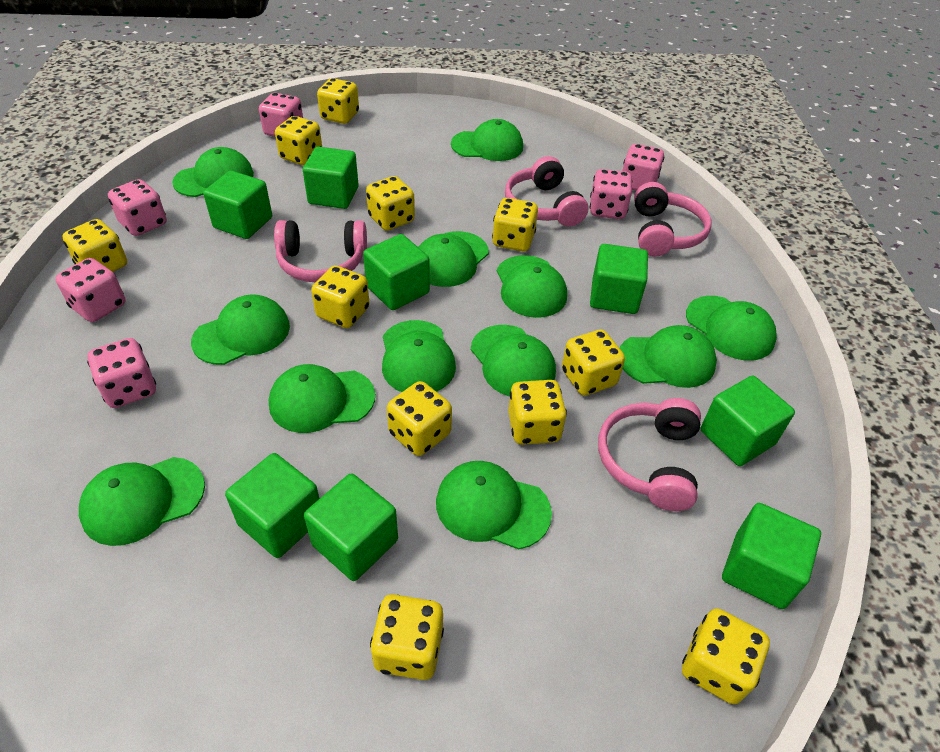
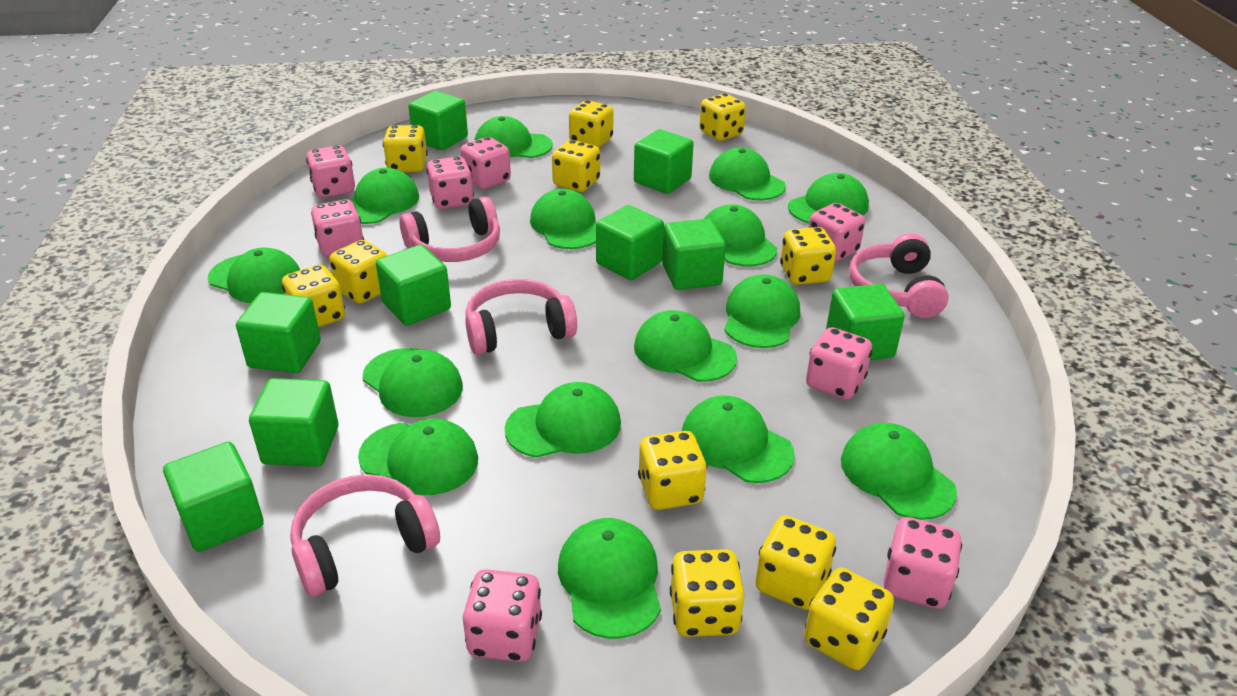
green cap: [79,457,205,546] [172,147,254,197] [191,294,290,365] [269,364,375,433] [382,320,456,392] [418,231,489,287] [436,461,552,549] [451,119,523,161] [471,325,556,397] [497,255,567,318] [620,325,717,388] [686,296,777,361] = 12 -> [208,248,300,303] [349,168,419,224] [358,418,478,495] [363,348,463,417] [474,116,553,158] [505,382,621,458] [530,189,596,249] [558,518,661,639] [634,310,737,382] [682,396,795,483] [704,204,777,266] [709,148,786,200] [724,275,800,348] [788,173,869,223] [841,423,957,520] = 15
green cube: [203,170,272,239] [225,453,319,558] [303,146,359,209] [304,474,398,581] [363,234,430,310] [590,244,648,314] [701,376,795,466] [722,503,821,609] = 8 -> [163,442,264,552] [236,292,321,373] [249,378,338,467] [376,245,451,325] [408,91,468,150] [596,205,664,280] [634,129,694,194] [662,218,726,290] [826,284,905,360] = 9
pink dice: [55,258,125,322] [87,338,156,408] [108,179,167,236] [259,93,303,137] [590,169,632,219] [622,144,664,191] = 6 -> [306,145,355,198] [311,199,364,257] [426,156,474,209] [461,137,511,189] [463,569,542,662] [806,327,872,400] [809,203,865,262] [883,517,962,609] = 8

